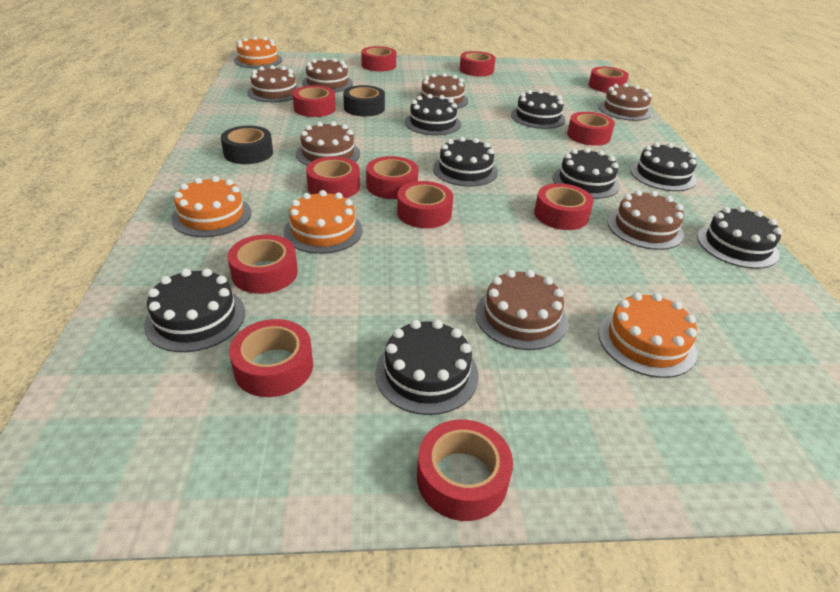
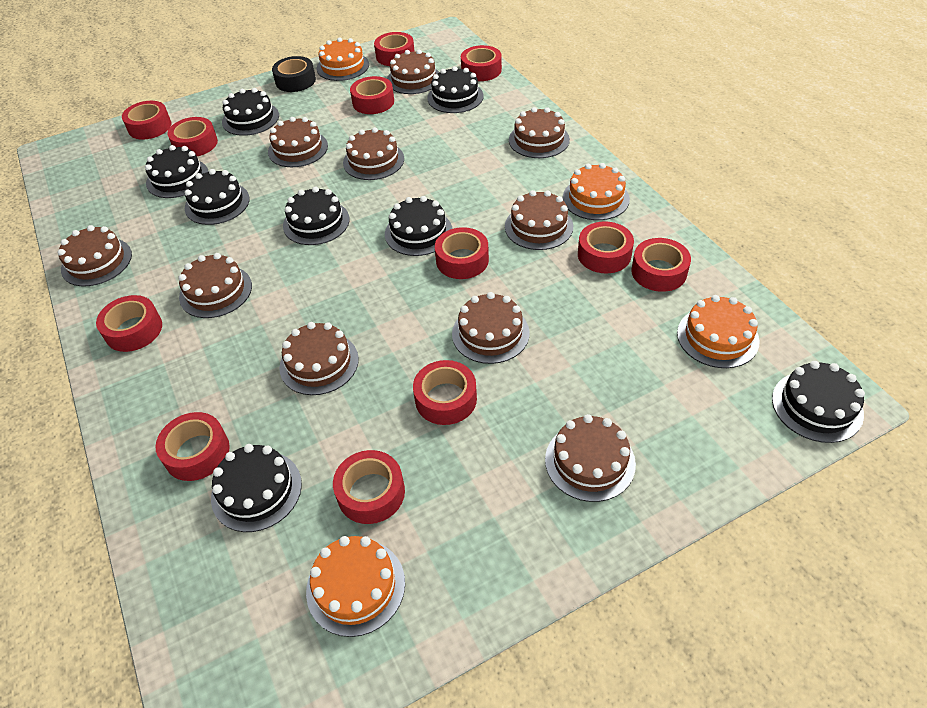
black tape: [221,126,273,164] [343,85,385,117] = 2 -> [272,56,316,92] = 1
brown cake: [247,65,299,102] [296,121,360,166] [302,57,353,92] [416,73,468,109] [475,270,568,350] [599,83,652,121] [608,190,684,250] = 7 -> [57,225,132,286] [178,253,252,318] [268,117,328,167] [279,322,359,395] [343,127,404,180] [387,49,439,94] [452,292,530,364] [505,190,573,250] [509,107,570,158] [545,414,636,502] = 10

